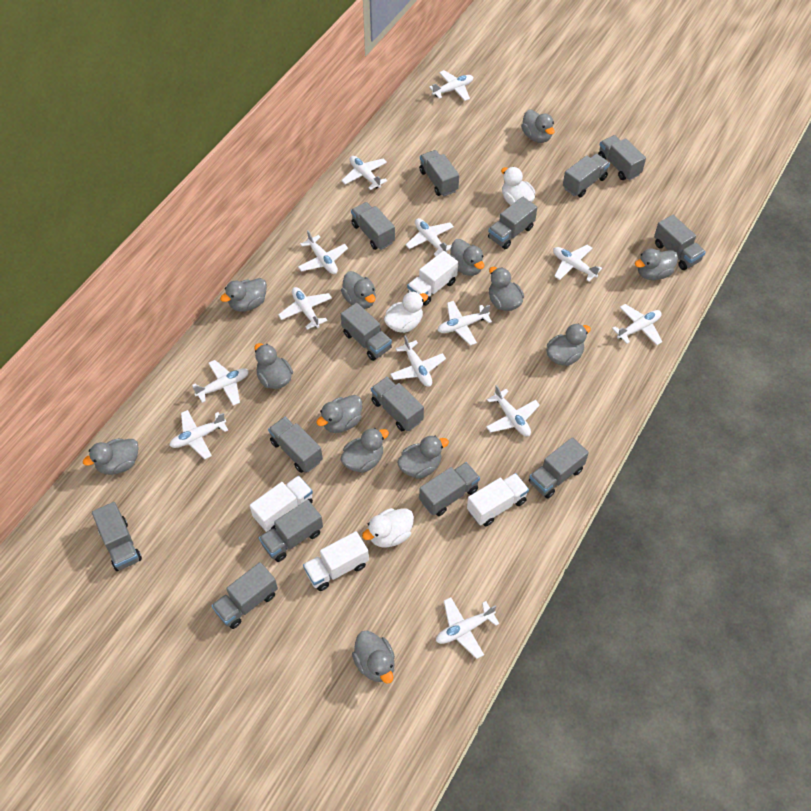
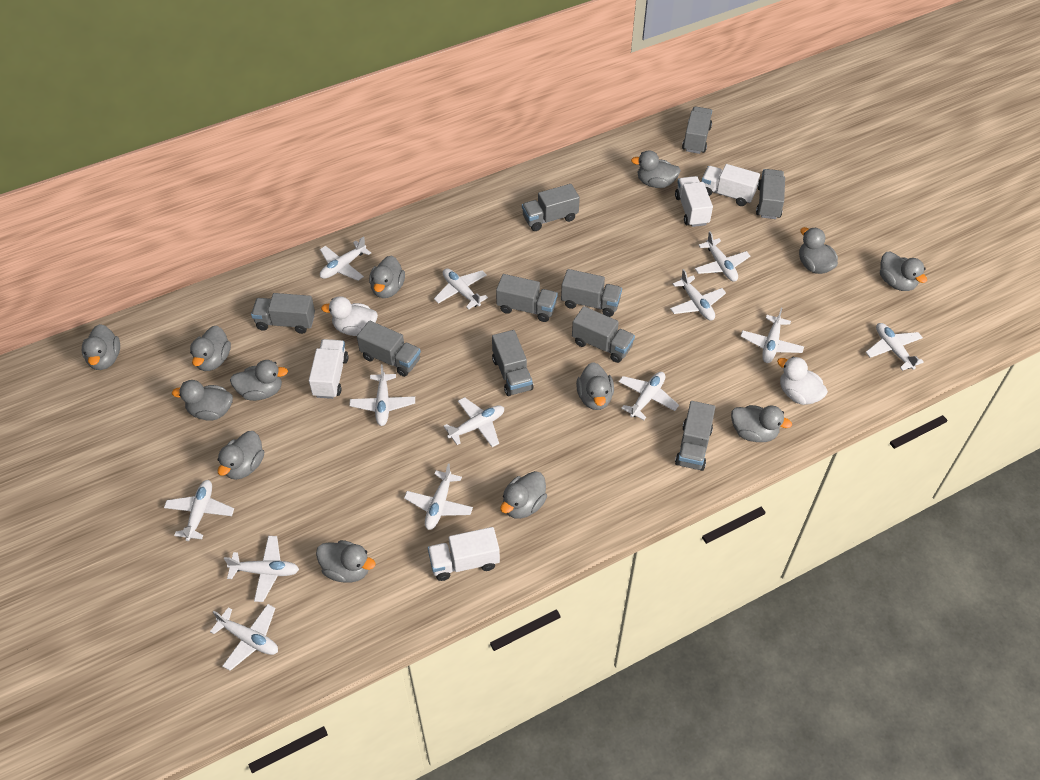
grey truck: [92,502,142,571] [211,562,278,629] [259,500,323,562] [268,417,323,473] [341,303,392,361] [351,202,395,250] [371,377,424,431] [419,150,459,196] [419,462,480,516] [488,197,537,249] [529,437,589,498] [563,154,610,198] [598,135,646,180] [654,215,706,270] = 14 -> [251,293,315,334] [357,321,421,377] [492,330,533,396] [496,274,558,322] [522,184,580,231] [561,269,622,317] [572,306,635,363] [675,401,715,471] [682,107,712,154] [756,169,785,219] = 10
white duck: [362,508,414,548] [384,291,428,333] [501,167,535,205] = 3 -> [321,296,378,336] [777,357,828,405] = 2

